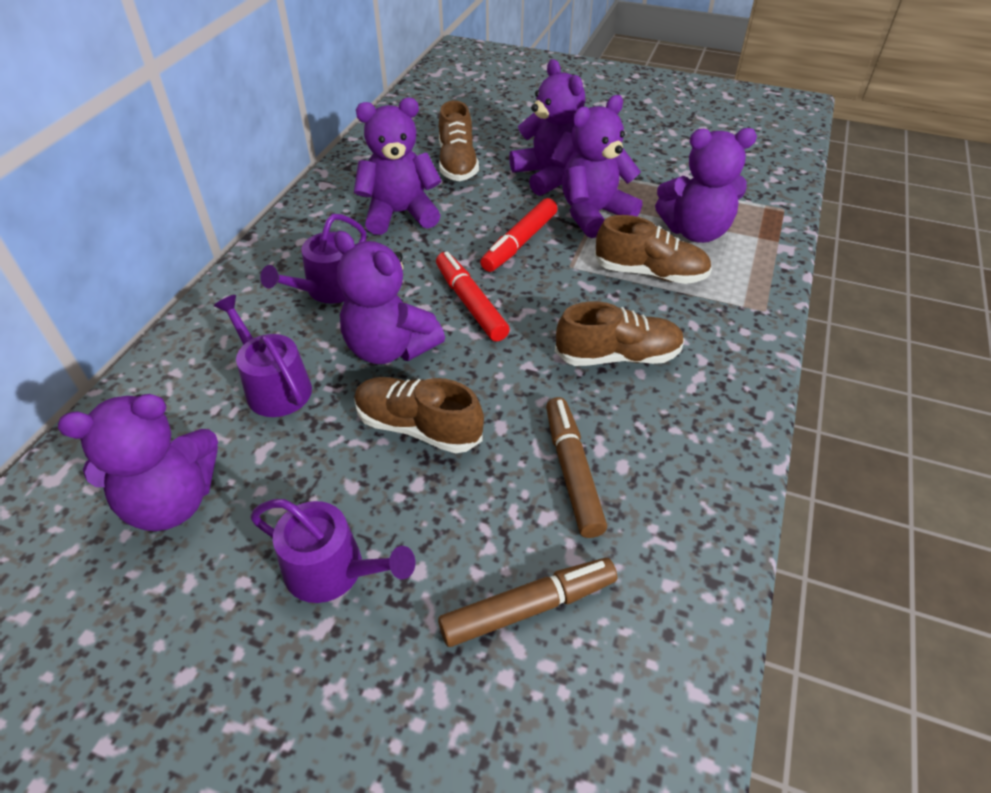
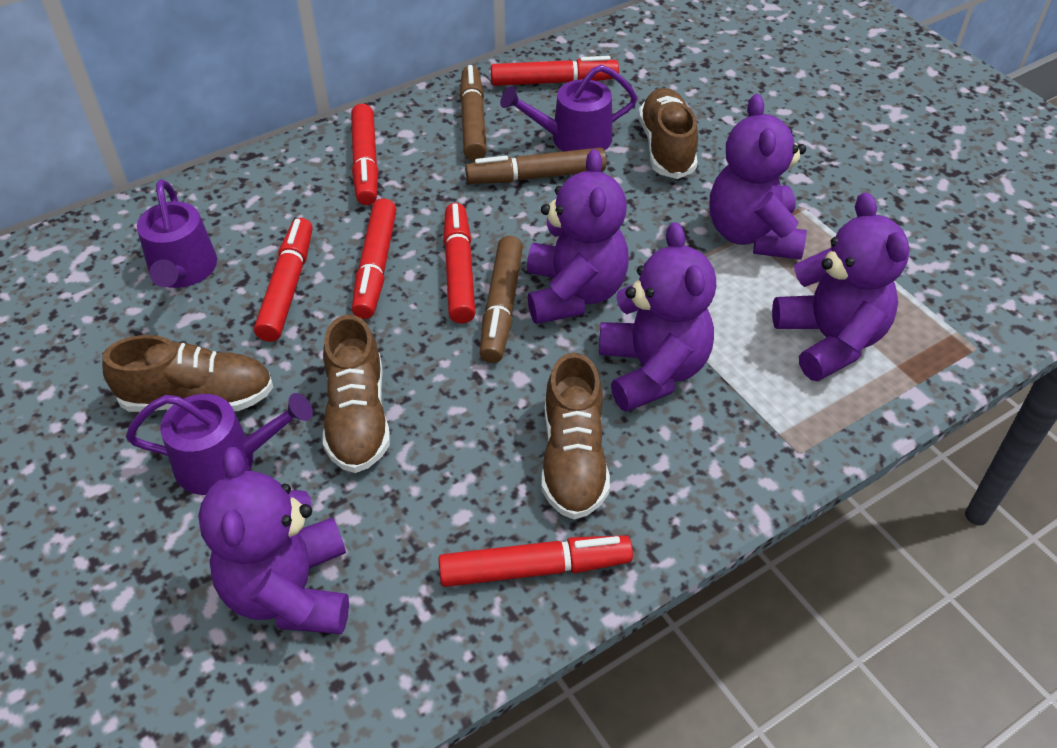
brown marker: [438,558,617,647] [546,397,607,538] = 2 -> [460,65,487,161] [465,147,606,184] [480,236,523,363] = 3
purple teddy bear: [58,394,218,531] [334,231,445,364] [354,98,442,235] [509,59,585,196] [562,95,642,238] [655,128,757,243] = 6 -> [198,447,349,634] [527,149,629,324] [599,222,716,412] [710,94,807,260] [772,192,909,381] = 5
red marker: [436,251,510,342] [480,198,557,272] = 2 -> [254,218,312,342] [351,104,378,205] [352,198,397,319] [438,535,633,587] [443,203,475,324] [491,56,619,86] = 6

